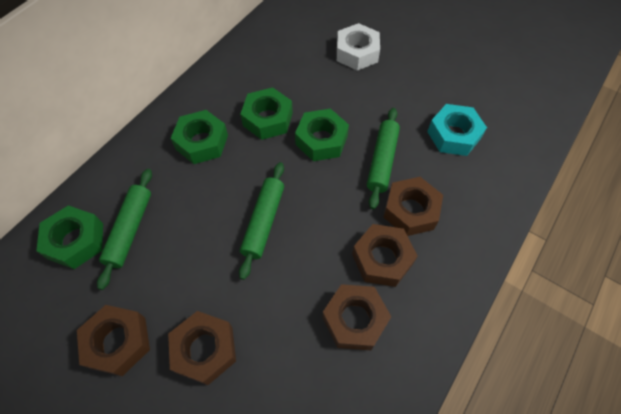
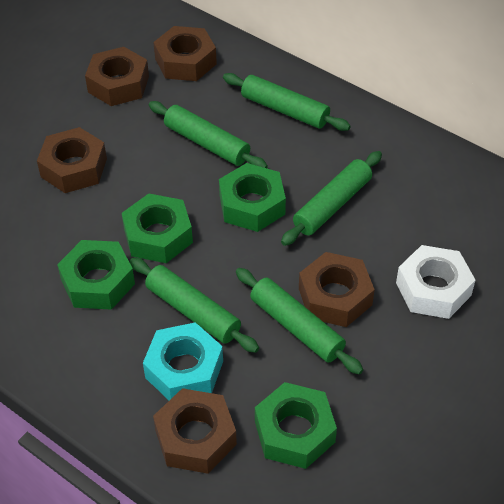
green rolling pin: [97,169,152,290] [239,162,284,280] [367,108,400,209] = 3 -> [130,258,259,353] [149,101,268,168] [223,73,351,131] [236,268,363,374] [281,151,382,246] = 5

